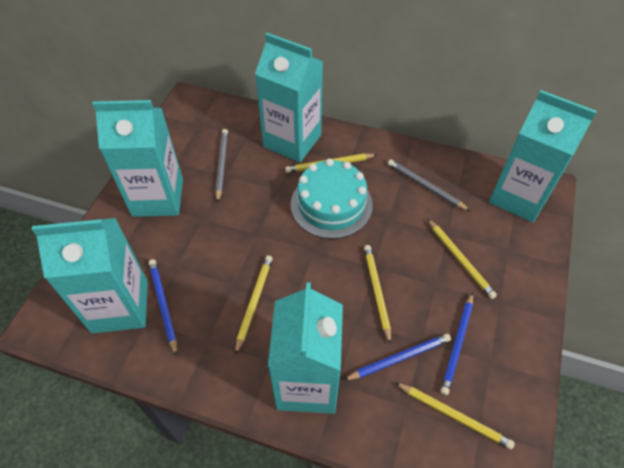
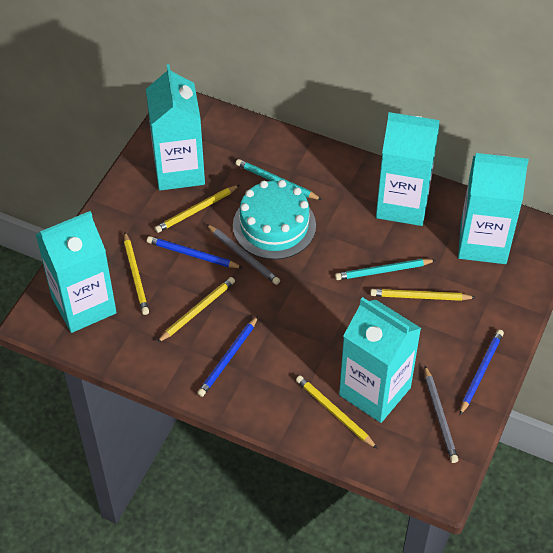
turquoise pencil: none = 0 -> [236,159,322,200] [335,259,436,280] = 2

